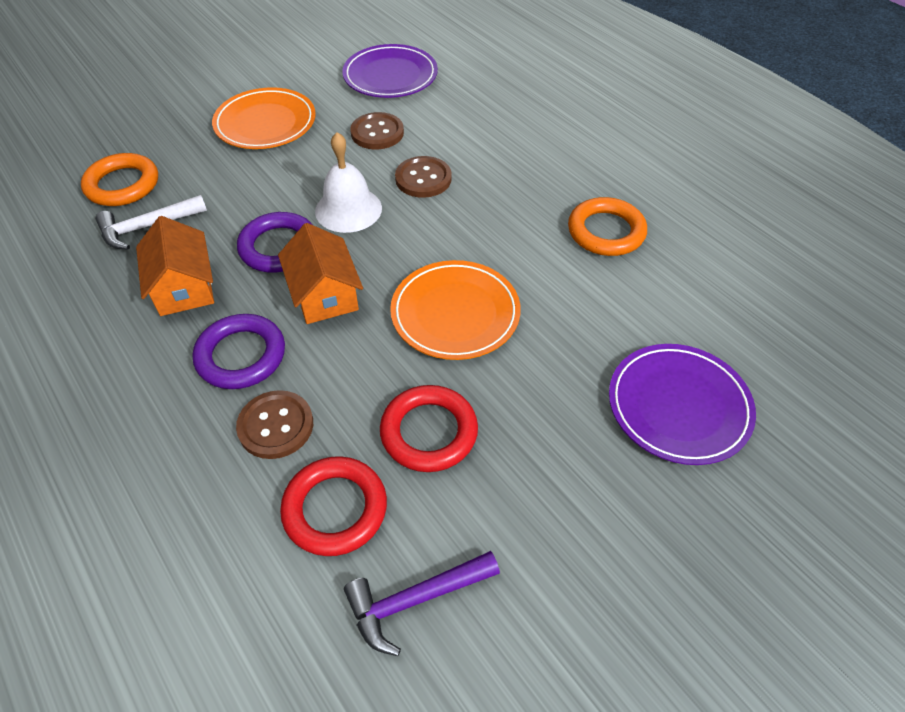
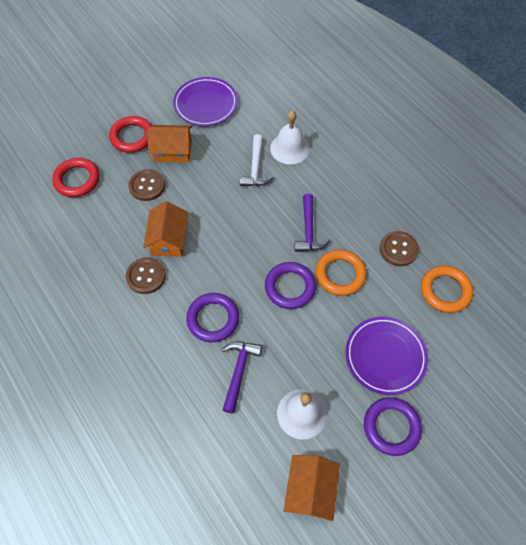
orange house: [136,216,214,316] [278,223,363,324] = 2 -> [143,201,188,257] [147,125,192,163] [284,455,340,521] = 3
orange plate: [212,87,316,149] [390,260,521,360] = 2 -> none = 0
purple hammer: [344,551,500,656] = 1 -> [221,341,262,414] [295,194,330,252] = 2
purple ring: [193,314,285,389] [237,212,312,273] = 2 -> [186,293,239,342] [265,262,316,309] [364,397,422,456] = 3
white bell: [315,132,382,233] = 1 -> [270,110,310,164] [277,389,327,439] = 2

